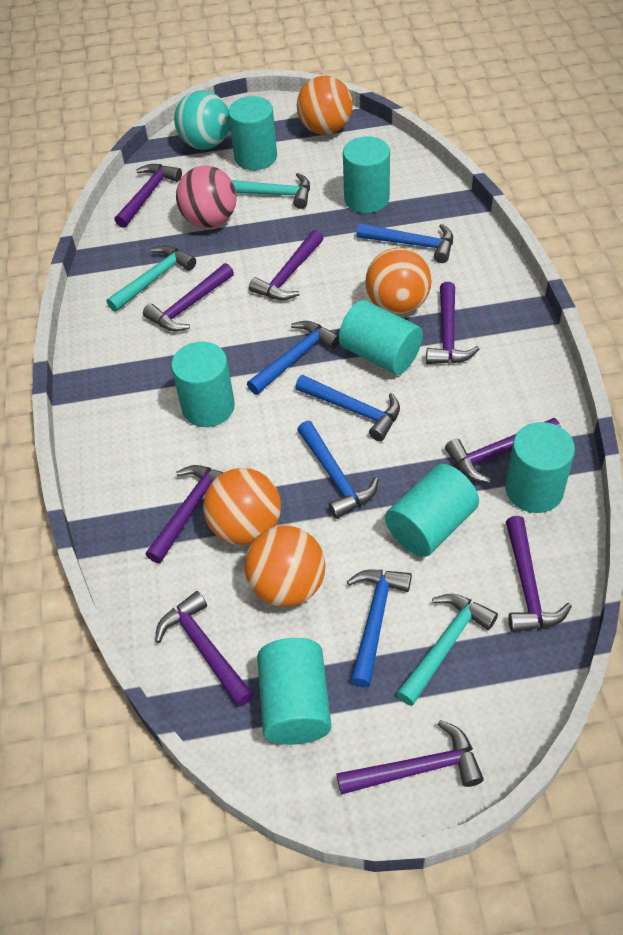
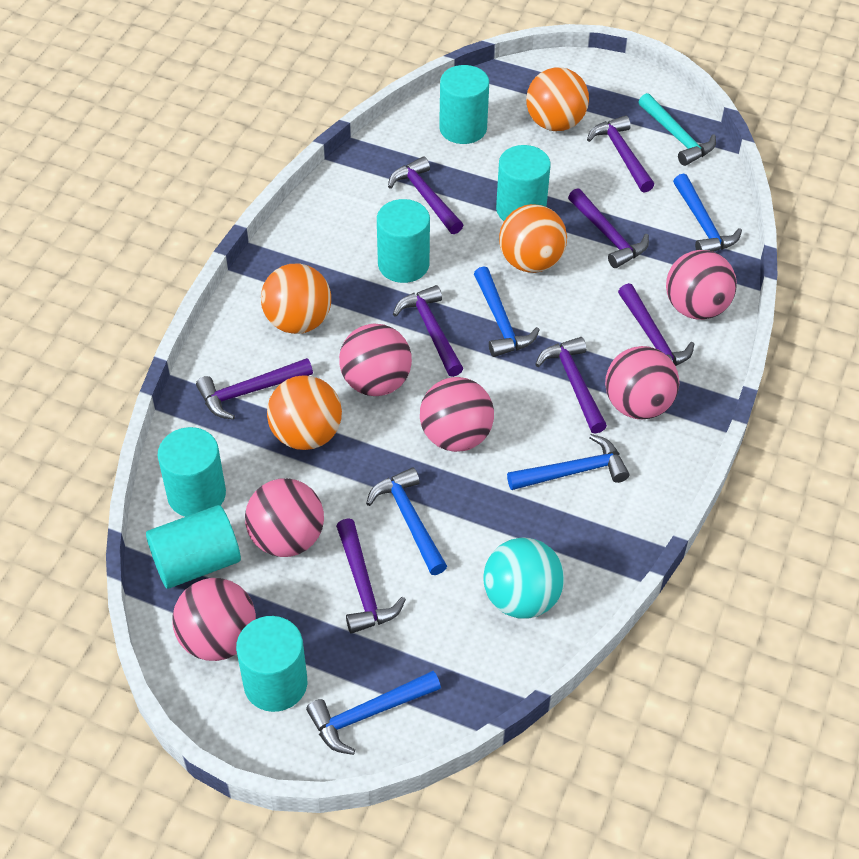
pink ball: [176,165,237,228] = 1 -> [172,578,256,661] [245,478,324,557] [339,323,412,396] [420,377,494,452] [605,346,679,419] [666,250,737,320] = 6
purple hammer: [115,164,182,228] [143,263,234,332] [146,465,224,563] [155,591,253,707] [249,230,323,300] [337,720,484,795] [426,282,480,364] [445,418,561,483] [506,516,572,632] = 9 -> [196,358,313,420] [336,518,406,634] [388,157,463,234] [393,285,463,377] [535,337,607,434] [568,188,649,268] [587,115,654,193] [618,283,694,366] = 8
turquoise cylinder: [171,342,235,427] [228,96,277,170] [257,638,331,745] [339,300,423,375] [343,136,390,213] [385,464,479,557] [506,422,575,513] = 7 -> [146,505,241,589] [157,427,226,517] [236,616,307,712] [377,199,430,283] [439,65,489,144] [496,145,551,221] = 6
turquoise hammer: [107,245,196,312] [232,173,310,209] [396,594,498,706] = 3 -> [639,93,716,166] = 1

